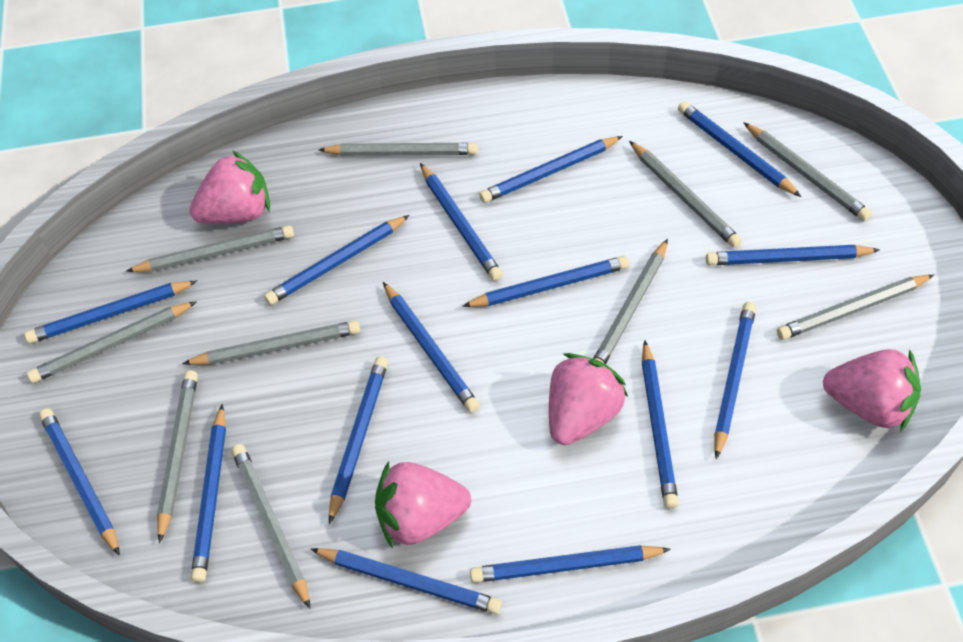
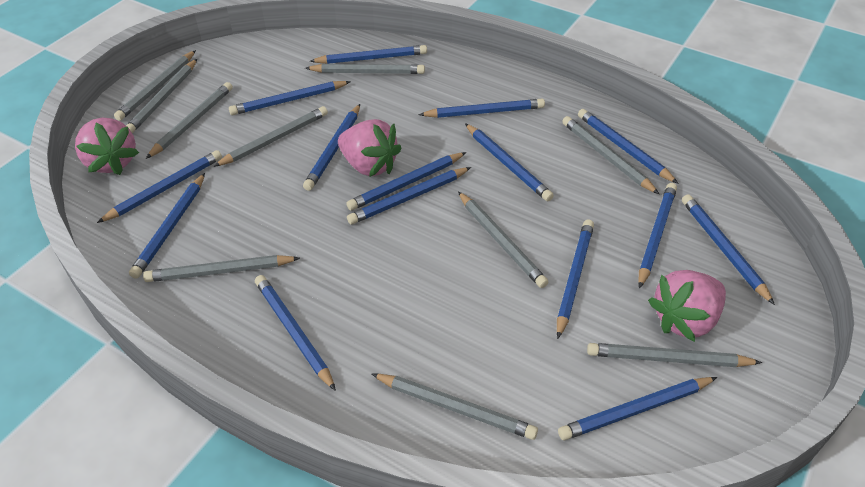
pink strawberry: [190,151,270,224] [375,461,471,548] [549,353,628,445] [823,349,921,432] = 4 -> [75,118,139,175] [338,119,402,177] [648,270,726,342] = 3

